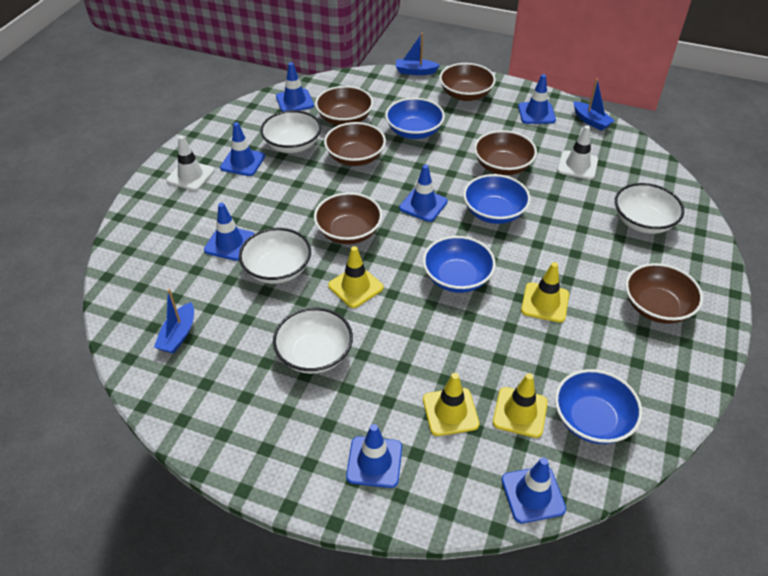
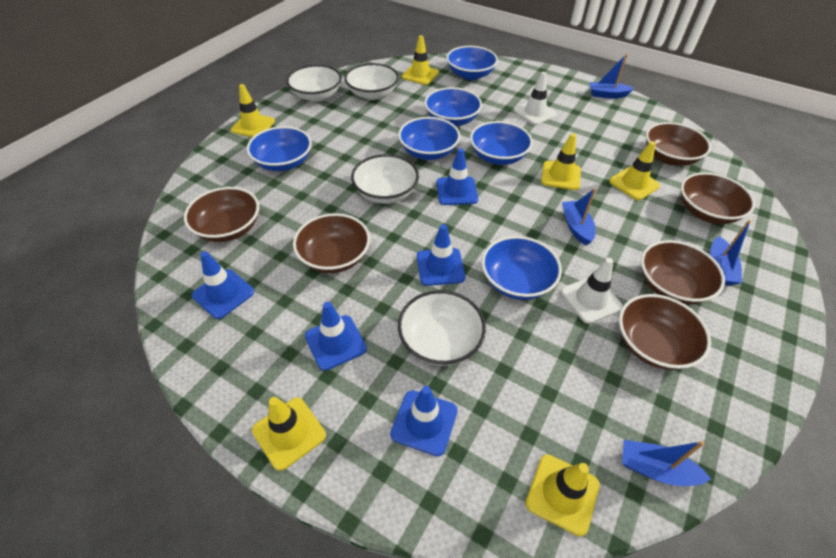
blue boat: [154,289,194,354] [395,33,440,75] [573,78,615,131] = 3 -> [562,188,596,246] [589,54,634,99] [622,440,711,486] [710,220,751,286] = 4
blue bowl: [385,98,445,139] [423,236,496,293] [463,174,530,224] [555,369,642,444] = 4 -> [247,126,312,171] [398,117,460,160] [424,87,482,126] [446,46,498,80] [470,121,533,165] [482,236,562,300] = 6
blue traffic cone: [204,203,254,261] [220,122,265,176] [276,62,314,112] [346,424,402,488] [399,165,448,222] [501,457,566,523] [518,74,556,124] = 7 -> [192,251,254,319] [305,302,367,371] [390,386,458,456] [417,224,465,286] [436,148,478,205] = 5
yellow traffic cone: [328,246,384,308] [423,373,479,436] [493,373,548,438] [521,262,569,323] = 4 -> [231,84,275,137] [252,397,326,471] [402,35,439,85] [526,455,600,537] [541,133,581,190] [609,141,660,200] = 6

